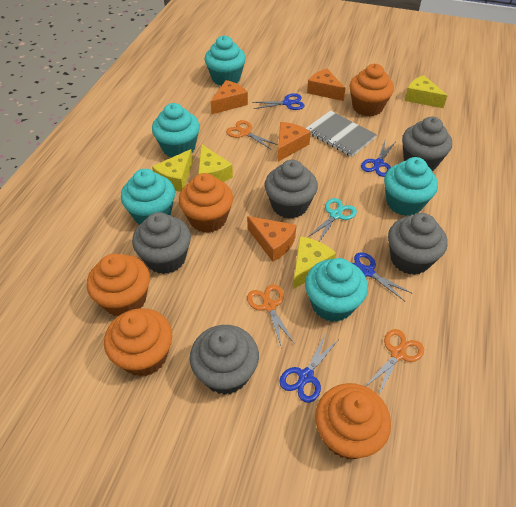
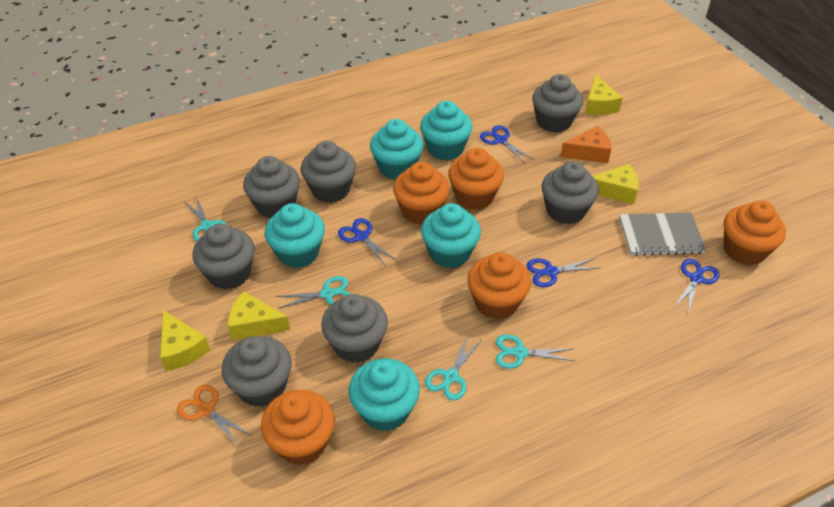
grey cupcake: [132,212,191,274] [190,325,259,395] [265,160,318,219] [388,213,448,275] [402,117,452,171] = 5 -> [193,224,255,290] [221,336,292,407] [243,156,300,219] [301,141,356,203] [321,294,388,363] [532,74,583,133] [542,161,599,224] = 7
orange cheese: [210,80,248,114] [247,216,296,262] [278,122,311,162] [307,69,346,101] = 4 -> [560,126,611,163] = 1
orange scissors: [226,120,278,149] [247,285,295,349] [365,329,424,395] = 3 -> [177,385,251,447] = 1
turquoise scissors: [307,198,357,242] = 1 -> [184,196,228,241] [276,276,350,308] [425,335,482,400] [496,334,574,369] = 4

